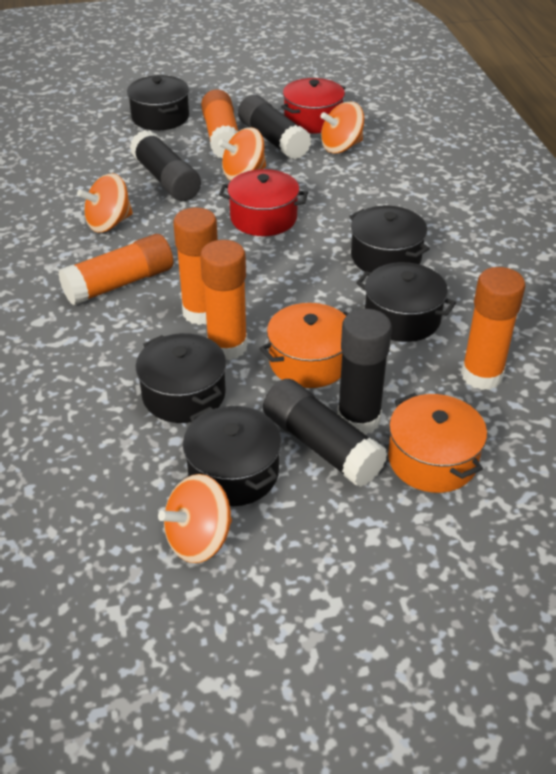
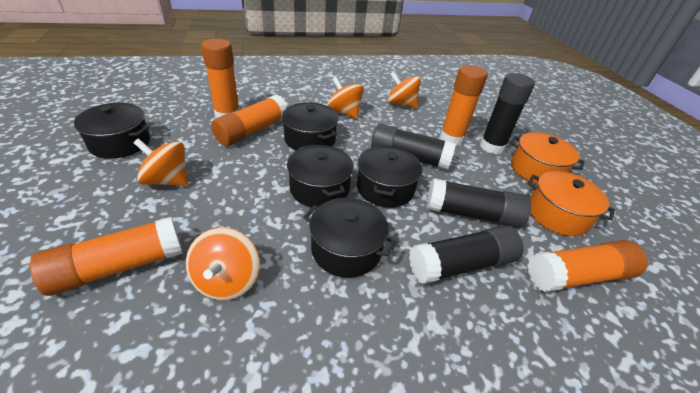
red pot: [219,169,308,236] [281,78,345,133] = 2 -> none = 0

